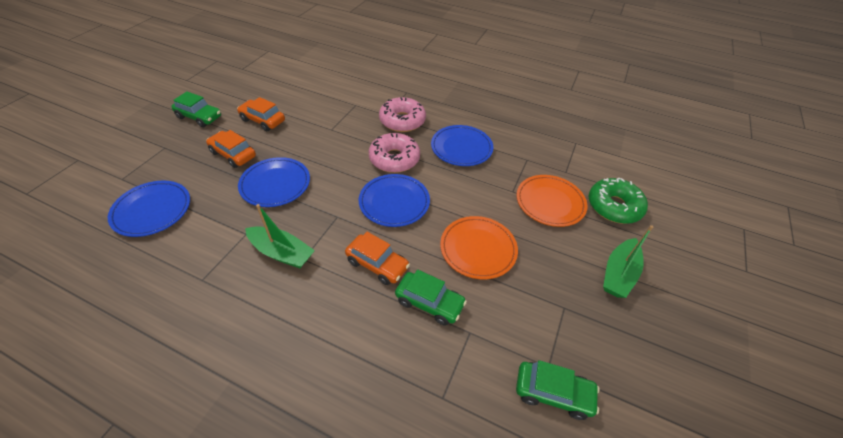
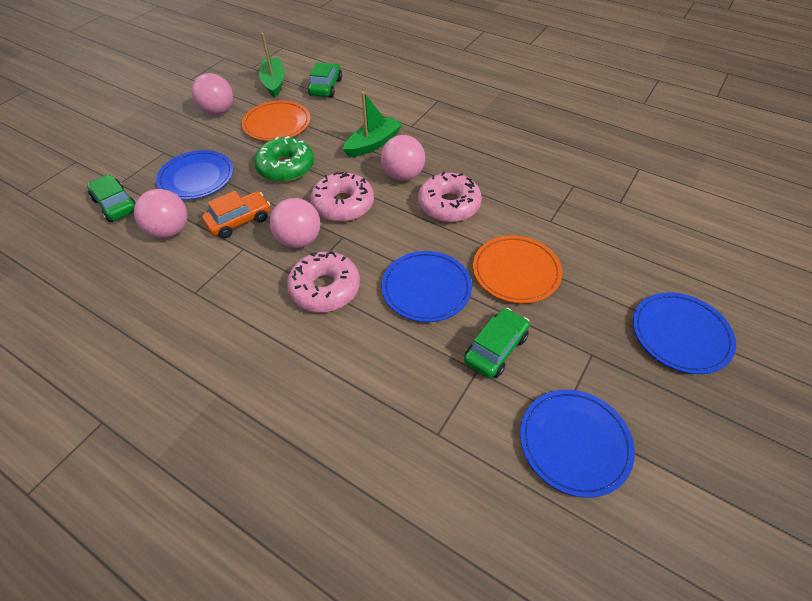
orange car: [206,130,256,168] [237,97,285,131] [345,232,410,285] = 3 -> [202,191,270,238] = 1
pink ball: none = 0 -> [134,189,188,238] [191,73,233,115] [270,198,320,248] [381,135,425,181] = 4
pink donut: [368,133,420,173] [379,97,426,132] = 2 -> [287,251,360,312] [311,172,374,222] [418,172,482,222] = 3

